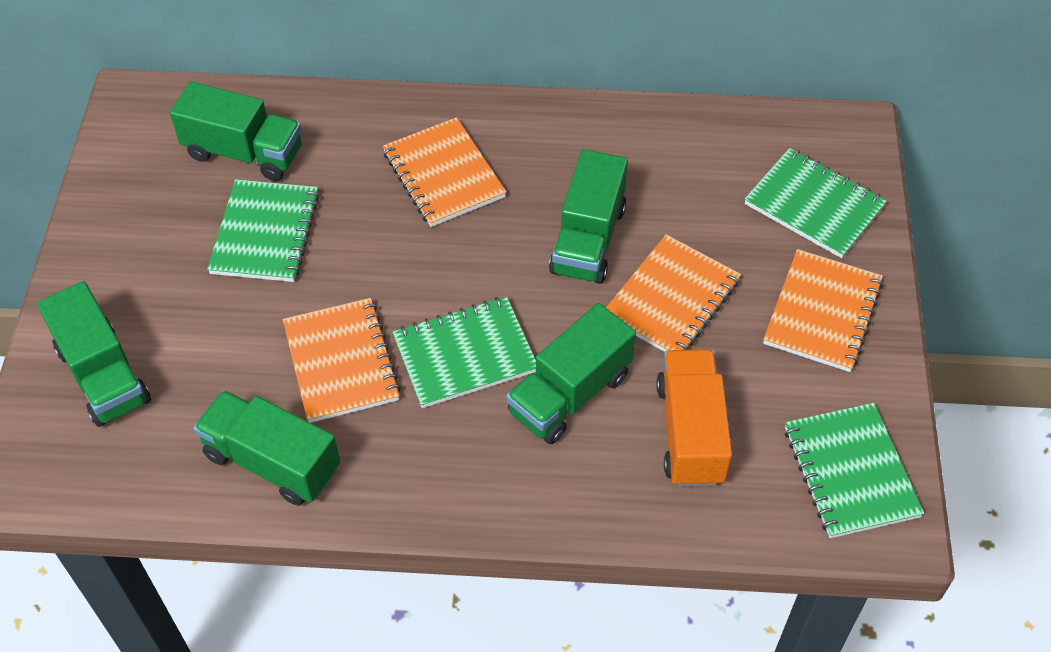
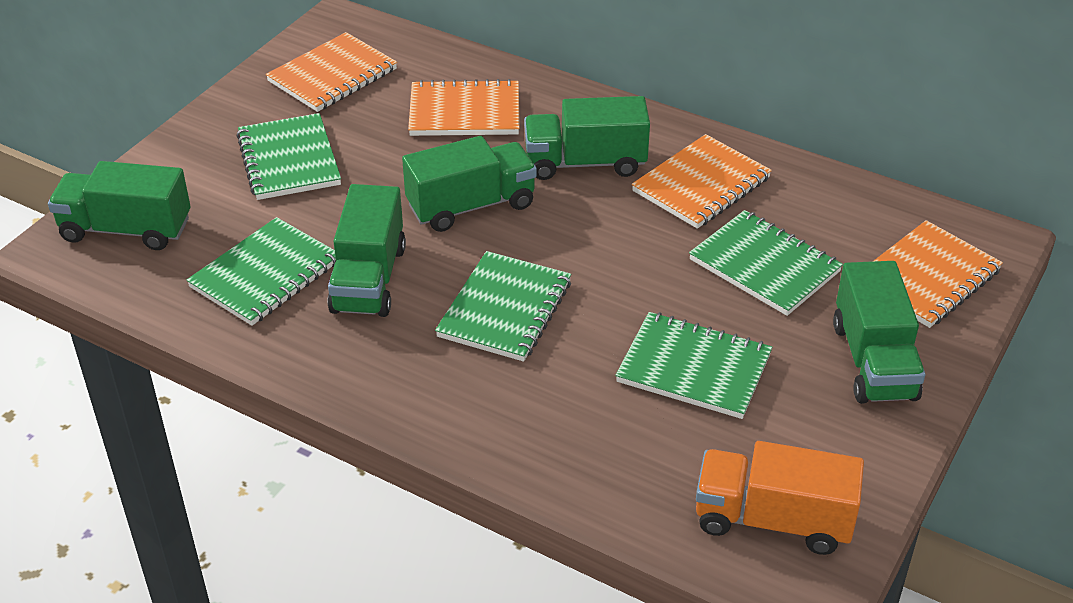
green notebook: [207,179,319,282] [393,297,536,408] [745,148,887,258] [785,403,924,538] = 4 -> [186,217,336,326] [237,113,341,200] [435,251,571,362] [615,312,772,419] [689,210,843,316] = 5

